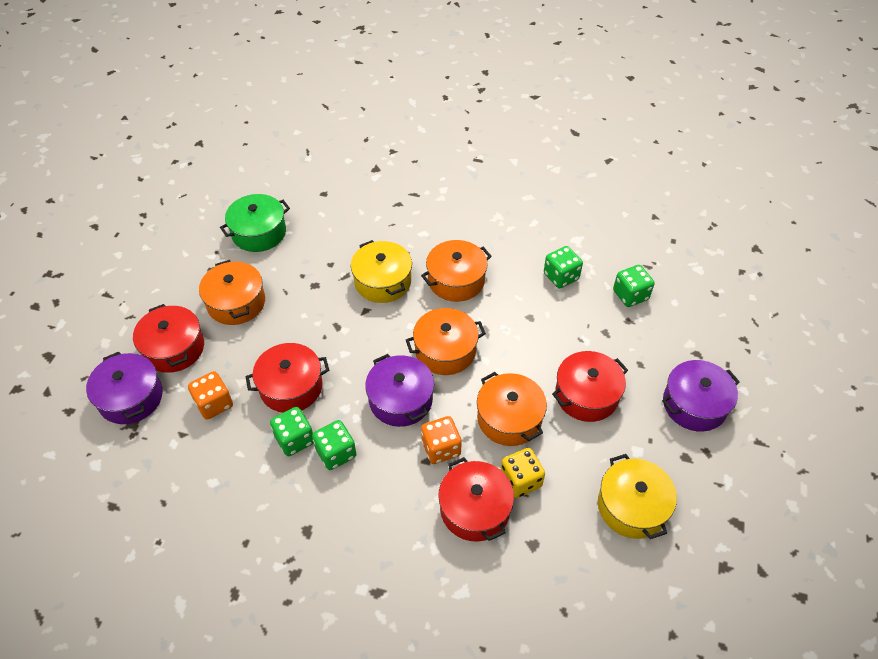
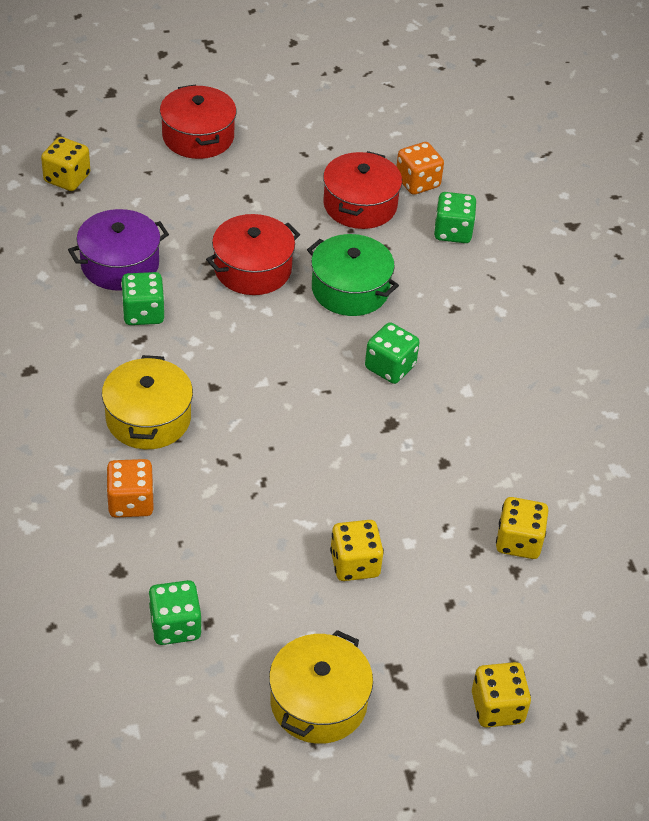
orange pot: [199,260,265,325] [406,308,486,375] [421,240,492,302] [477,372,547,446] = 4 -> none = 0
purple pot: [86,352,163,424] [365,354,434,427] [662,360,740,432] = 3 -> [68,209,169,291] = 1
red pot: [133,304,204,373] [246,343,329,413] [438,457,514,542] [552,351,628,422] = 4 -> [160,85,236,159] [206,214,300,295] [323,151,402,229] = 3
yellow dice: [501,448,545,498] = 1 -> [41,137,90,191] [330,520,384,581] [472,662,531,728] [496,497,548,559] = 4

